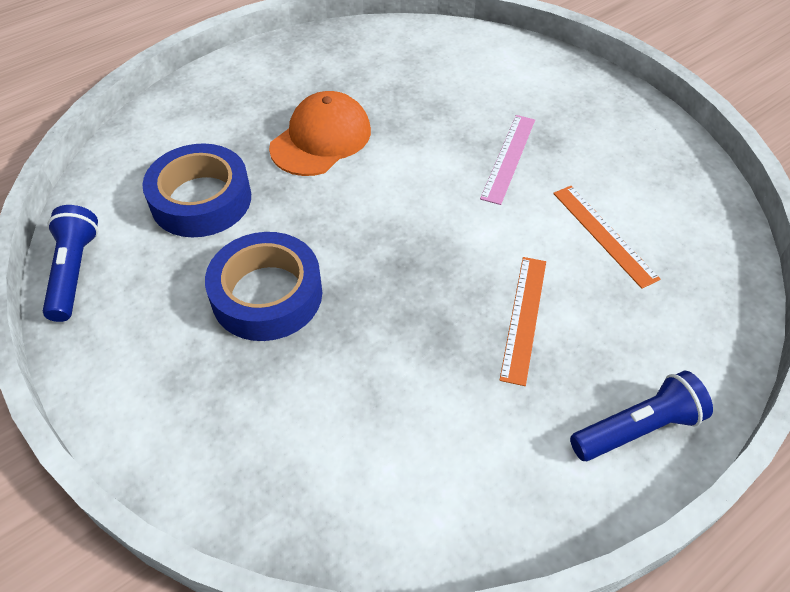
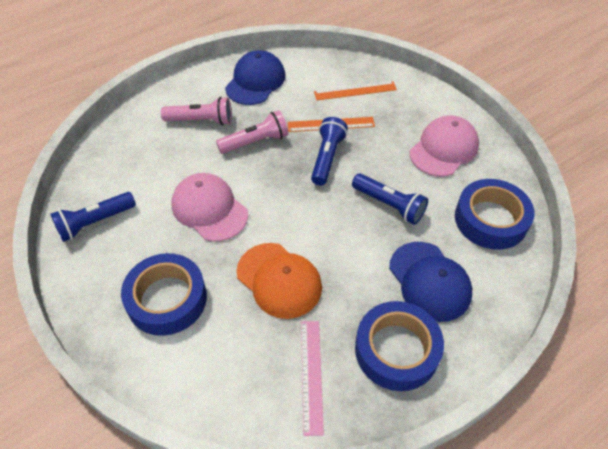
blue cap: none = 0 -> [225,50,286,105] [389,242,472,322] = 2
blue flashlight: [43,205,98,322] [570,371,713,461] = 2 -> [50,192,136,242] [311,117,348,186] [352,173,428,225] = 3
blue tape: [142,143,251,237] [205,232,322,341] = 2 -> [121,253,207,336] [355,301,444,391] [455,179,535,250] = 3
pink cap: none = 0 -> [171,173,248,242] [410,115,479,177] = 2
pink flashlight: none = 0 -> [161,97,232,125] [216,110,288,154] = 2

